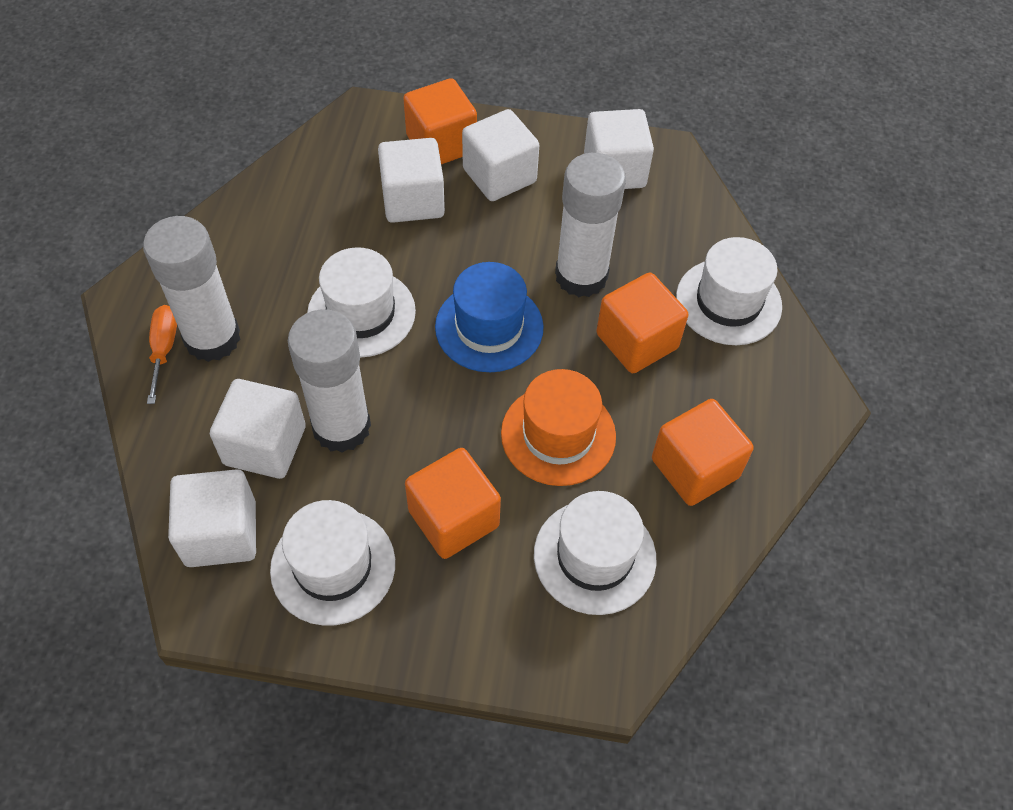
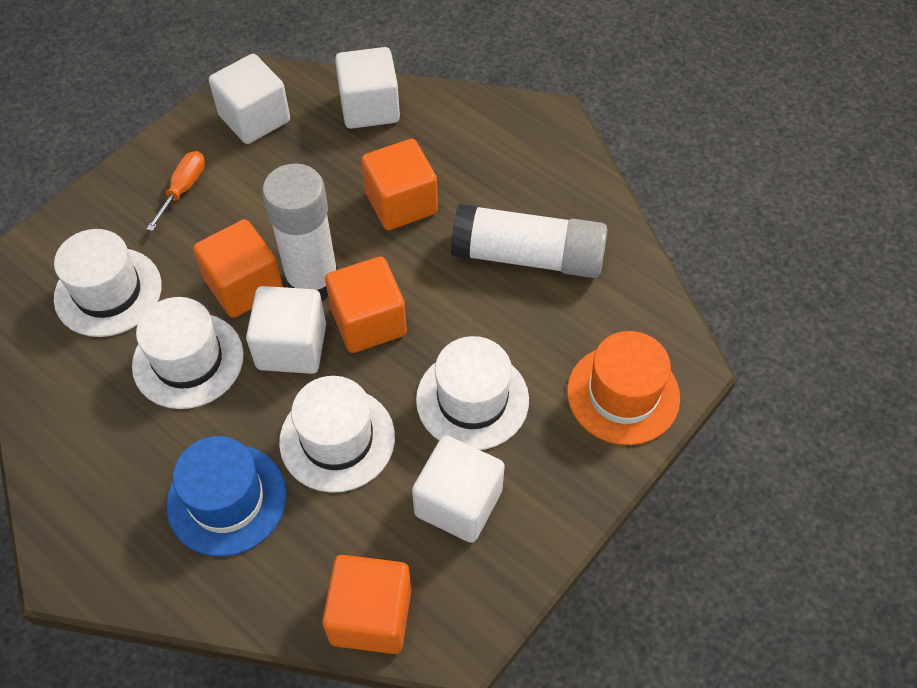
white cube: [168,469,256,567] [210,379,306,479] [378,138,445,223] [462,109,539,201] [584,109,654,189] = 5 -> [209,54,290,144] [246,286,326,374] [335,47,400,129] [412,435,505,543] = 4
white glue stick: [143,216,241,362] [288,309,371,453] [555,153,626,297] = 3 -> [262,163,338,300] [451,204,607,278] = 2

